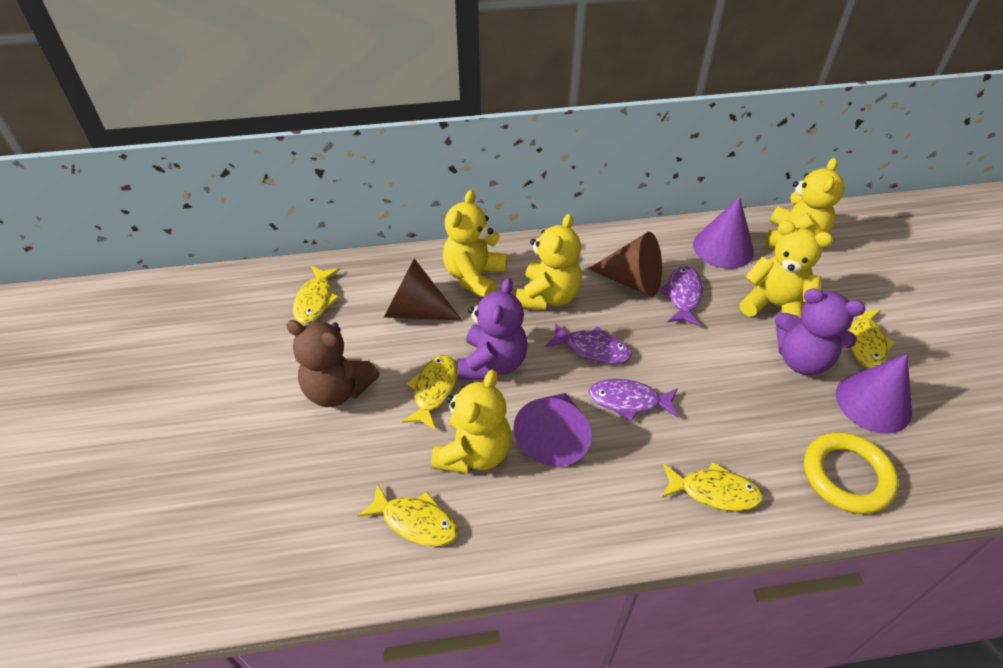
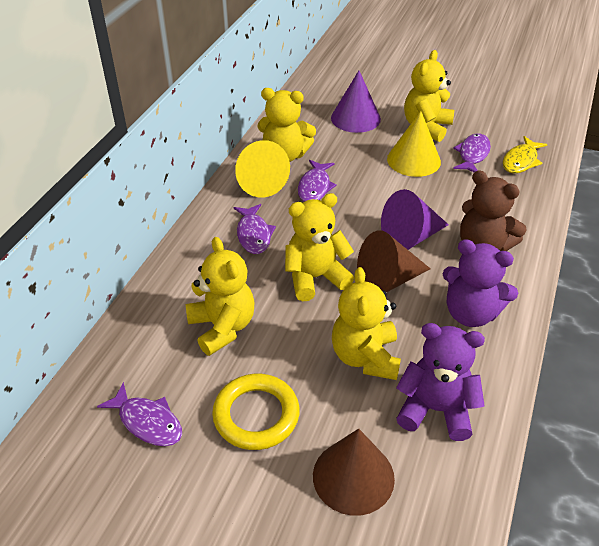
purple cone: [513,393,592,466] [693,197,754,269] [836,354,912,434] = 3 -> [331,71,381,133] [381,189,449,250] = 2
purple fish: [545,323,632,364] [588,379,679,421] [660,266,703,326] = 3 -> [97,382,182,446] [234,204,276,254] [298,160,337,202] [453,133,491,172] = 4
yellow cone: none = 0 -> [235,140,290,198] [387,111,441,177] = 2
yellow fish: [293,266,340,324] [358,483,459,546] [402,355,457,430] [662,462,764,511] [849,310,895,368] = 5 -> [503,136,548,173] = 1

